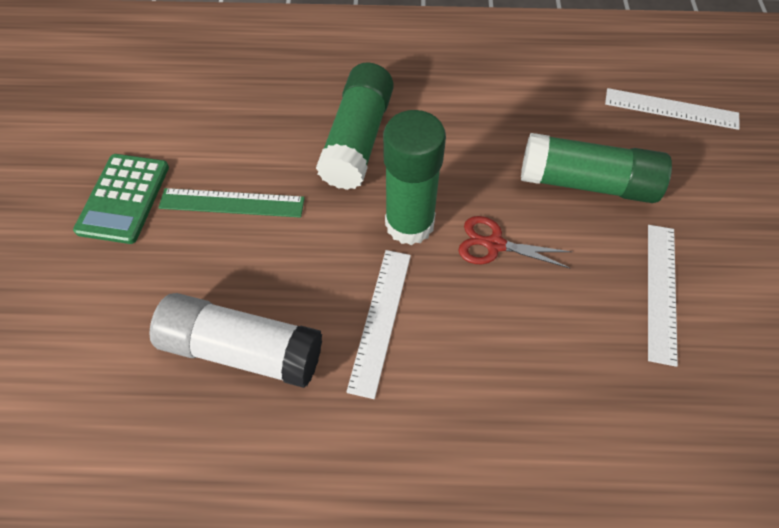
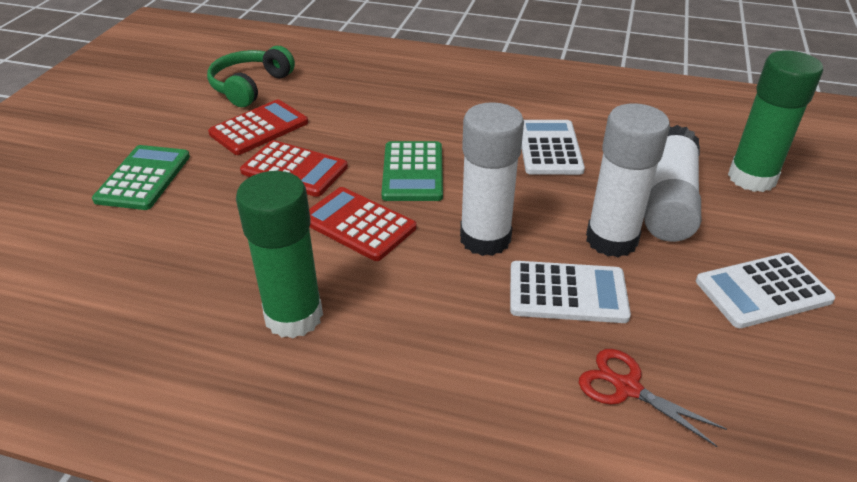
green calculator: [73,154,169,244] = 1 -> [92,145,190,210] [381,141,443,201] = 2
green glue stick: [316,62,394,190] [383,110,446,245] [521,133,672,203] = 3 -> [236,171,323,339] [728,51,823,192] = 2
green headphones: none = 0 -> [207,46,295,107] = 1
green ruler: [158,188,305,218] = 1 -> none = 0
red calculator: none = 0 -> [208,99,308,155] [240,140,348,197] [309,187,416,261] = 3
white calculator: none = 0 -> [510,261,631,323] [521,120,585,175] [696,253,835,328] = 3
white glue stick: [149,293,322,388] = 1 -> [460,102,524,256] [586,103,670,257] [644,125,701,242] = 3
white ruler: [346,250,411,399] [605,88,740,130] [648,225,678,367] = 3 -> none = 0

